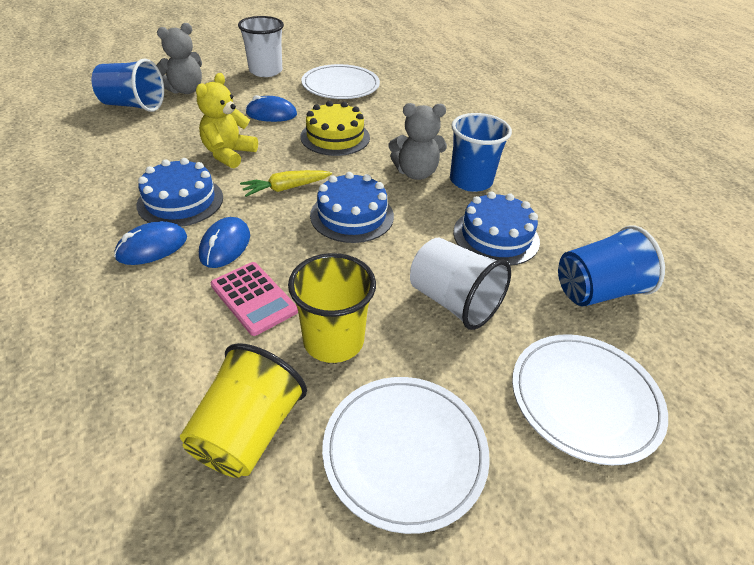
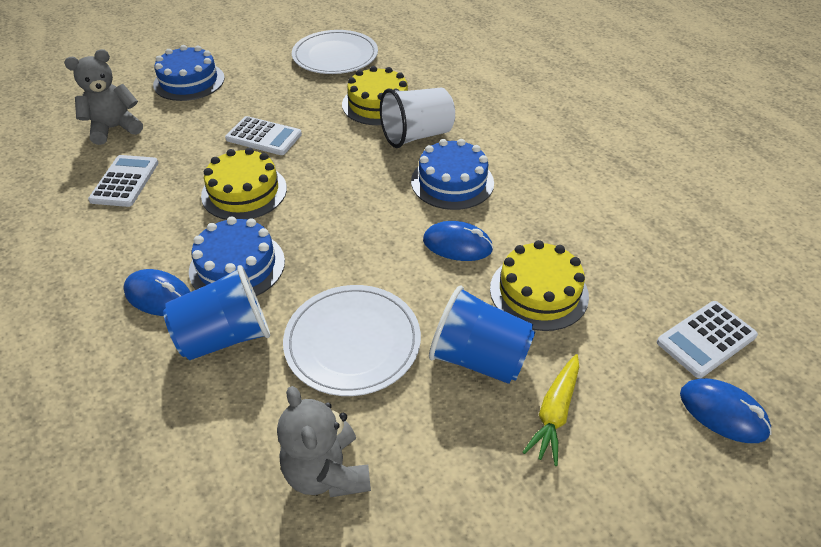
blue cup: [92,58,164,112] [450,113,512,192] [558,226,665,307] = 3 -> [163,265,270,360] [429,285,536,384] = 2
pink calculator: [211,262,298,336] = 1 -> none = 0
white calculator: none = 0 -> [88,155,159,207] [225,116,302,155] [657,301,758,378] = 3
white cup: [238,16,284,77] [410,238,511,330] = 2 -> [380,88,455,148] = 1
white plate: [302,64,380,99] [322,377,490,534] [512,334,668,465] = 3 -> [283,285,421,396] [292,30,378,74] = 2
yellow cake: [300,101,370,156] = 1 -> [201,148,287,220] [342,66,408,125] [490,240,589,331] = 3
yellow cup: [180,343,307,478] [288,253,376,363] = 2 -> none = 0
yellow teddy bear: [196,73,258,168] = 1 -> none = 0

